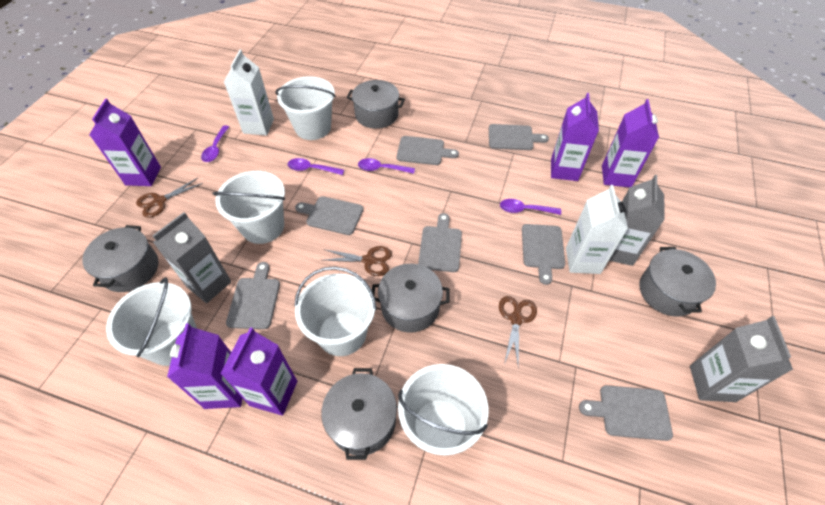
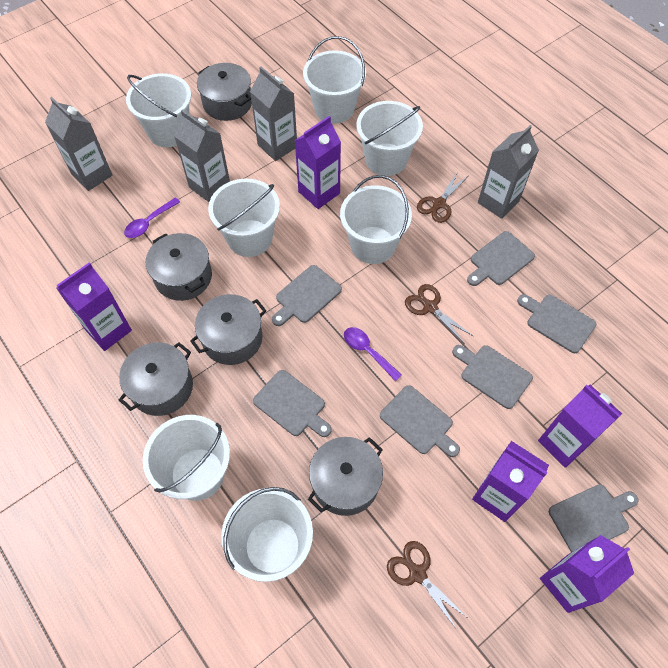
grey carton: [152,212,231,303] [609,175,665,266] [690,316,793,402] = 3 -> [45,97,113,191] [174,110,230,202] [250,66,297,161] [478,125,539,219] = 4
purple spoon: [201,125,229,162] [288,158,344,175] [358,158,415,174] [500,199,561,215] = 4 -> [124,198,180,238] [344,327,402,381] = 2
white bucket: [106,277,197,366] [212,171,285,244] [275,76,336,140] [294,266,377,356] [398,364,488,455] = 5 -> [126,73,191,147] [143,415,230,501] [208,179,280,257] [221,487,313,582] [303,36,366,124] [340,175,412,264] [356,101,423,176] = 7
white carton: [224,50,274,136] [566,185,628,274] = 2 -> none = 0

